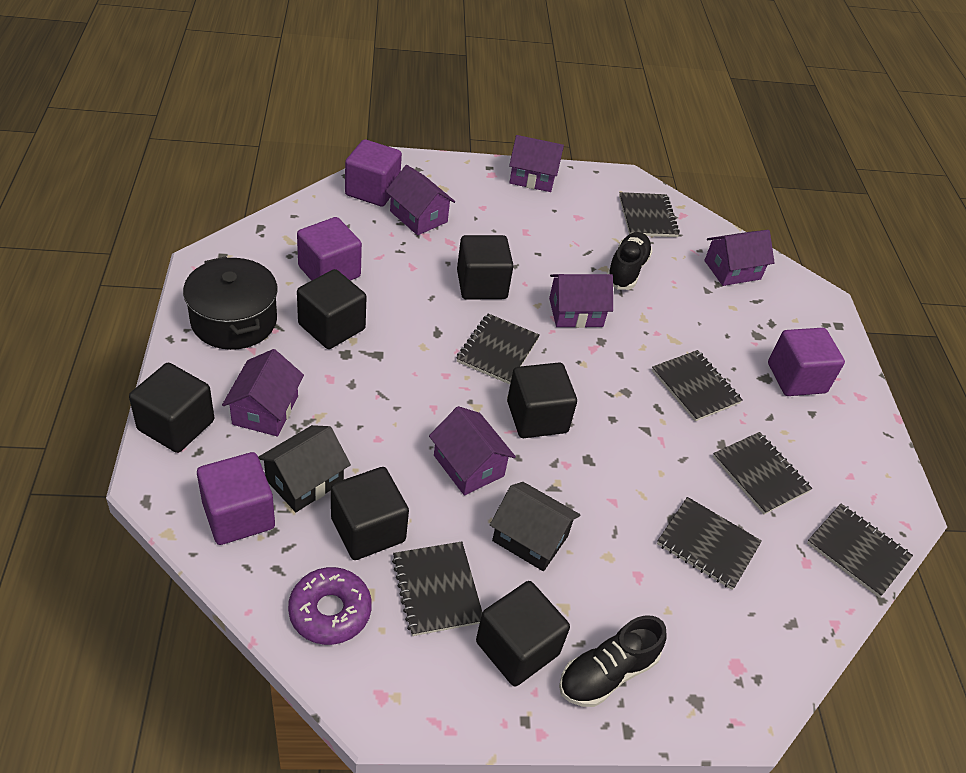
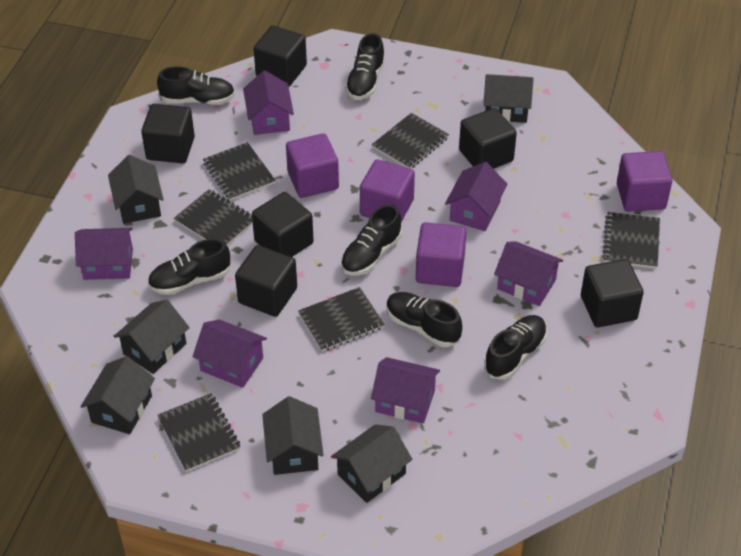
black house: [258,425,351,512] [490,482,580,571] = 2 -> [80,356,155,434] [108,155,164,224] [114,300,190,374] [262,396,324,475] [331,424,413,503] [483,74,533,123] = 6
black notebook: [392,542,482,636] [456,313,540,384] [619,192,680,237] [652,350,743,421] [657,497,762,590] [713,432,812,515] [807,504,913,597] = 7 -> [157,393,240,472] [174,189,253,246] [203,142,275,201] [298,287,385,352] [372,113,449,169] [602,212,660,269] = 6
black pot: [183,256,278,350] = 1 -> none = 0
black shoe: [559,615,667,707] [607,232,653,290] = 2 -> [148,239,231,295] [157,66,235,105] [341,205,402,275] [345,33,385,100] [386,292,462,347] [484,315,547,380] = 6
purple donut: [288,567,372,645] = 1 -> none = 0

